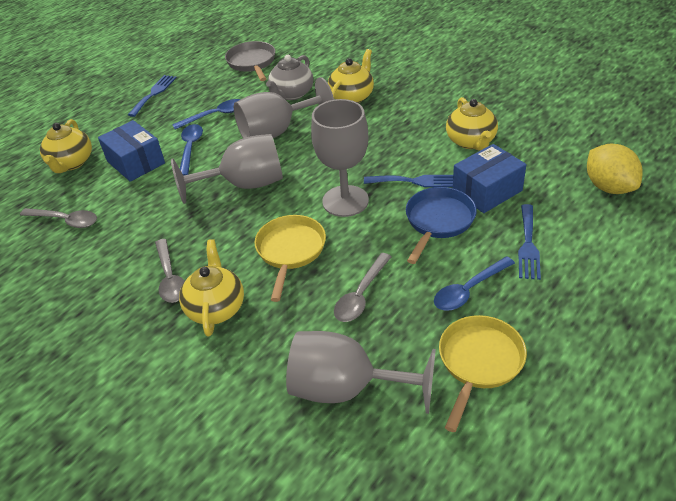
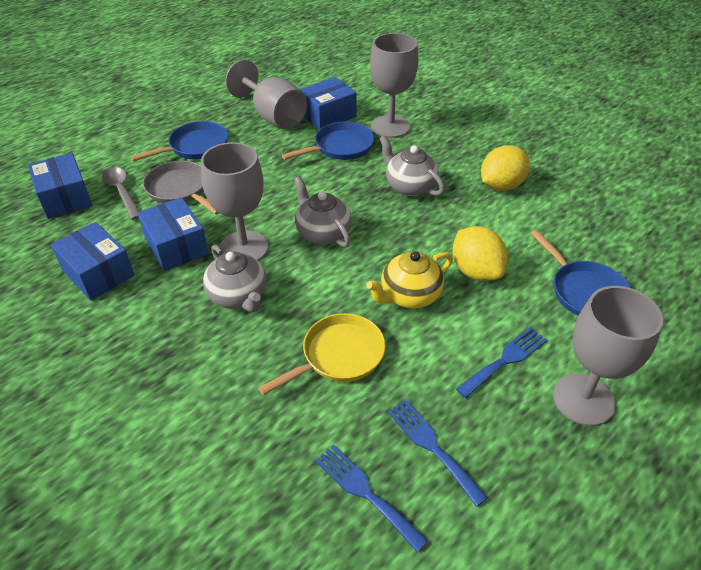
blue box: [98,120,165,182] [453,144,526,213] = 2 -> [28,153,92,219] [51,222,134,300] [137,197,209,271] [299,77,357,130] = 4
blue pan: [406,187,477,264] = 1 -> [131,121,228,161] [282,121,374,160] [530,230,631,315] = 3
blue spoon: [172,99,241,130] [180,124,203,176] [434,256,515,311] = 3 -> none = 0
grey spoon: [20,208,97,228] [155,239,185,303] [334,253,392,322] = 3 -> [102,167,139,220] = 1
grey teapot: [266,55,313,100] = 1 -> [203,244,266,312] [294,176,352,248] [380,135,445,196] = 3
yellow lemon: [587,143,643,194] = 1 -> [452,226,508,281] [481,145,530,191] = 2
yellow pan: [254,215,326,302] [439,315,527,432] = 2 -> [258,313,386,395] = 1
yellow teapot: [40,119,92,173] [179,239,244,337] [328,49,374,103] [446,97,498,151] = 4 -> [366,251,453,308] = 1

